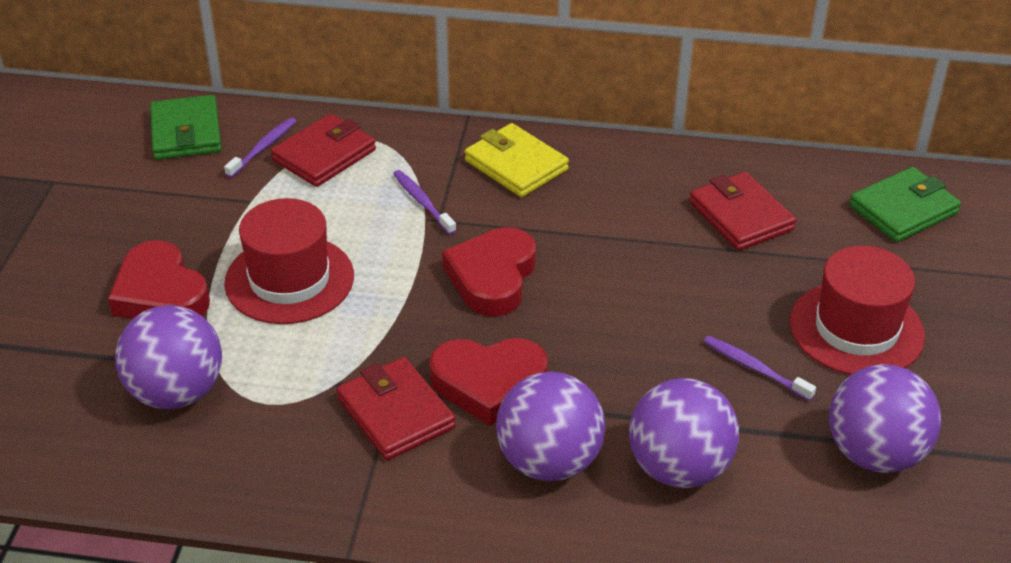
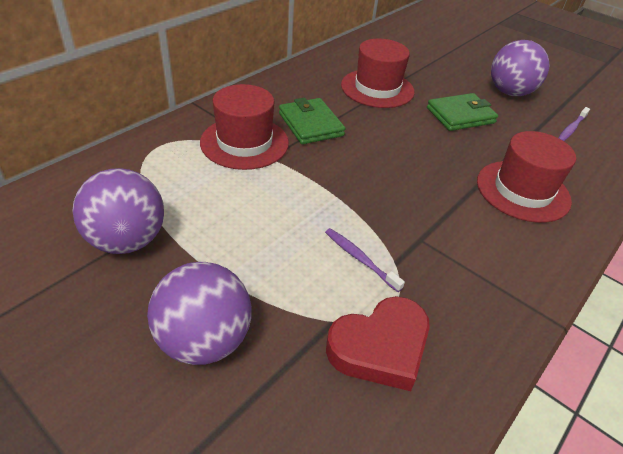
purple ball: [115,305,222,409] [496,372,605,481] [629,378,739,488] [829,364,941,473] = 4 -> [72,168,164,254] [147,262,252,365] [491,40,549,96] = 3
purple toothbrush: [224,117,296,178] [393,170,456,235] [703,336,816,401] = 3 -> [325,228,405,292] [558,107,590,141] = 2
red hat: [224,198,354,324] [790,246,925,375] = 2 -> [200,84,289,170] [341,39,415,108] [477,131,576,223] = 3
red heart: [108,240,210,319] [429,338,548,426] [442,227,536,316] = 3 -> [326,296,430,391] = 1
red wallet: [271,114,376,187] [337,357,456,460] [689,172,796,251] = 3 -> none = 0
yellow wallet: [465,123,569,197] = 1 -> none = 0

